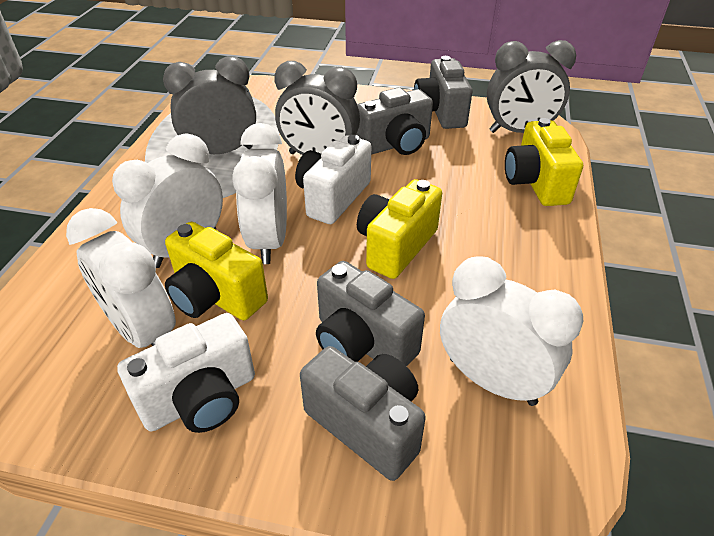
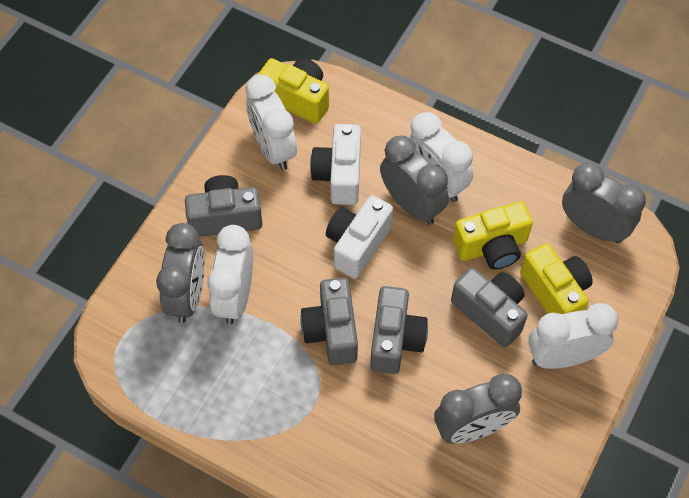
grey clock: [163,56,256,154] [274,61,360,155] [487,40,576,133] = 3 -> [156,223,205,323] [380,135,449,225] [434,373,522,444] [562,162,646,243] = 4

